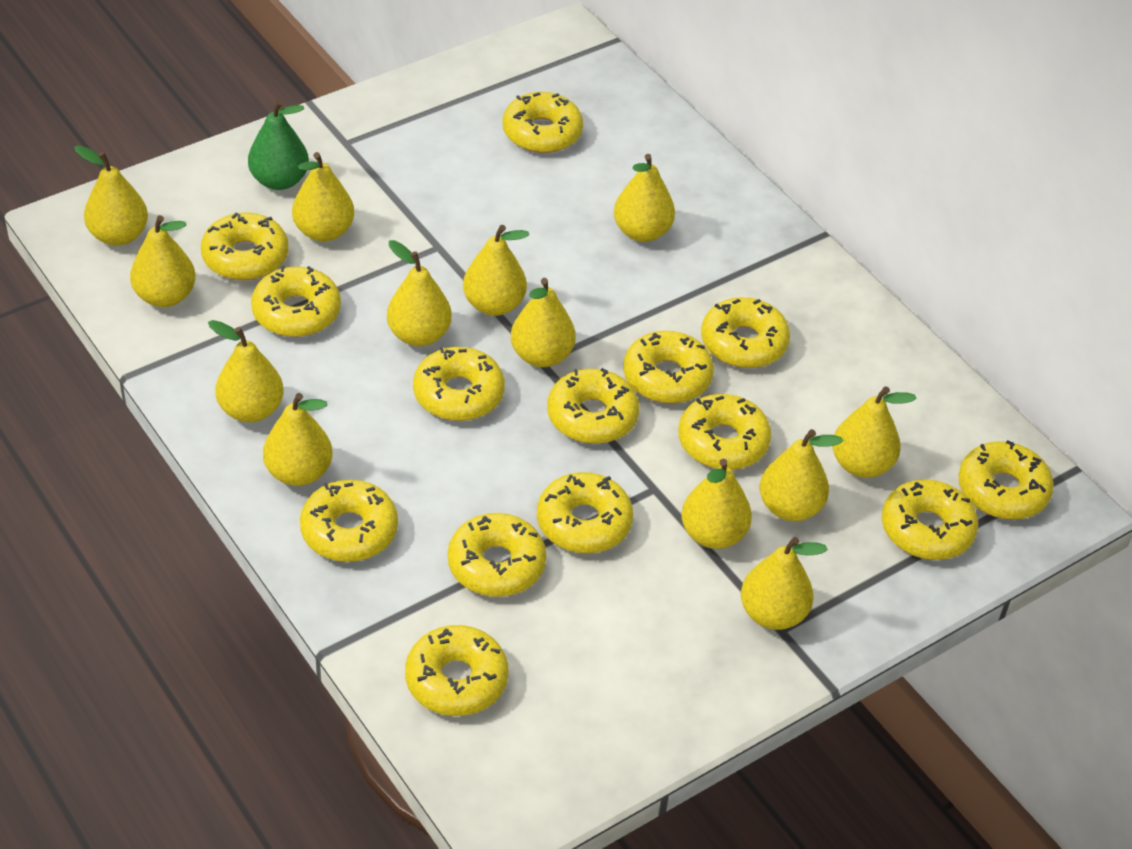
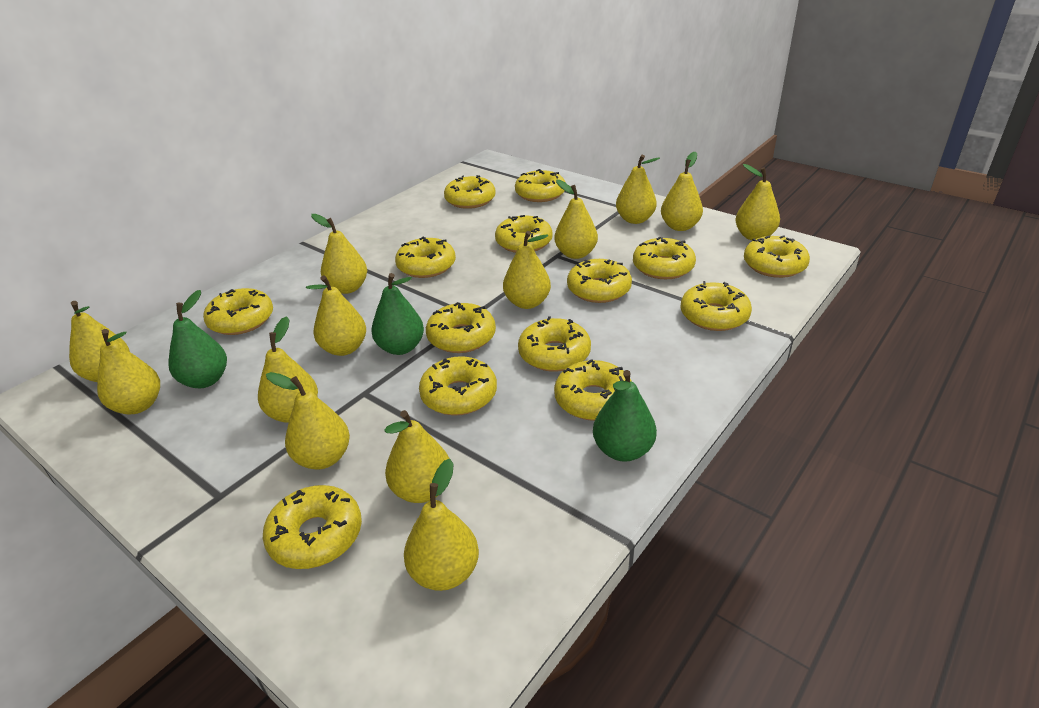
green pear: [248,100,309,190] = 1 -> [168,290,227,388] [371,273,424,355] [593,370,657,462] = 3

